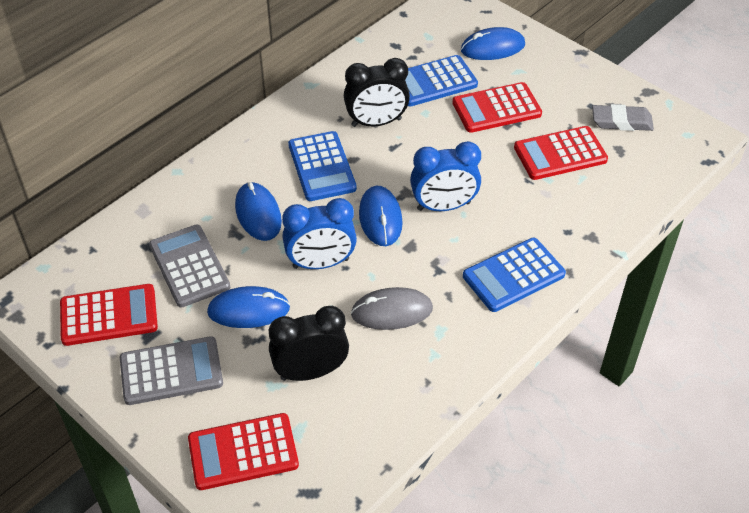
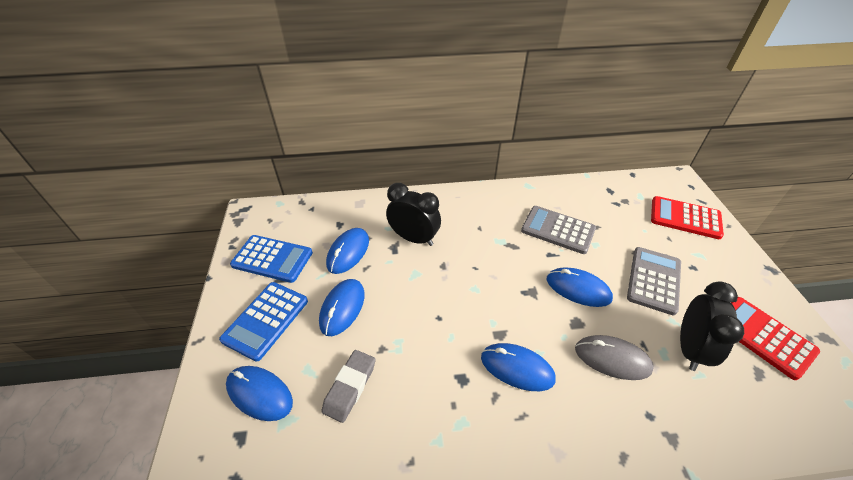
blue calculator: [288,131,357,201] [405,55,478,106] [463,238,566,312] = 3 -> [219,282,308,362] [230,235,313,283] = 2
blue clock: [282,198,357,269] [410,141,481,211] = 2 -> none = 0
blue mouse: [207,286,290,328] [235,182,282,241] [359,186,403,246] [461,27,525,60] = 4 -> [226,366,293,421] [319,279,365,336] [326,228,369,274] [481,343,556,391] [547,267,613,307] = 5
red calculator: [60,284,158,346] [188,413,299,490] [452,82,542,133] [514,126,608,180] = 4 -> [651,196,724,239] [731,297,820,380] = 2

